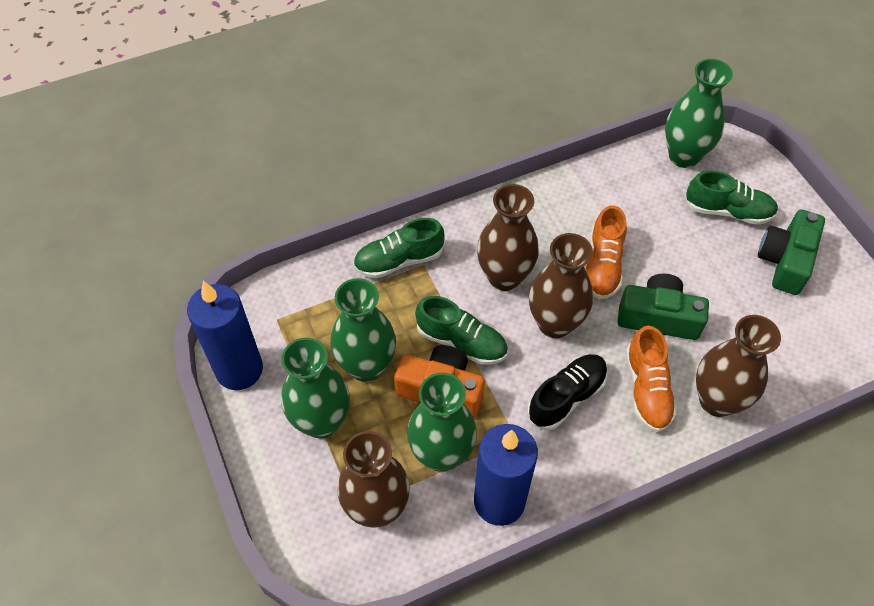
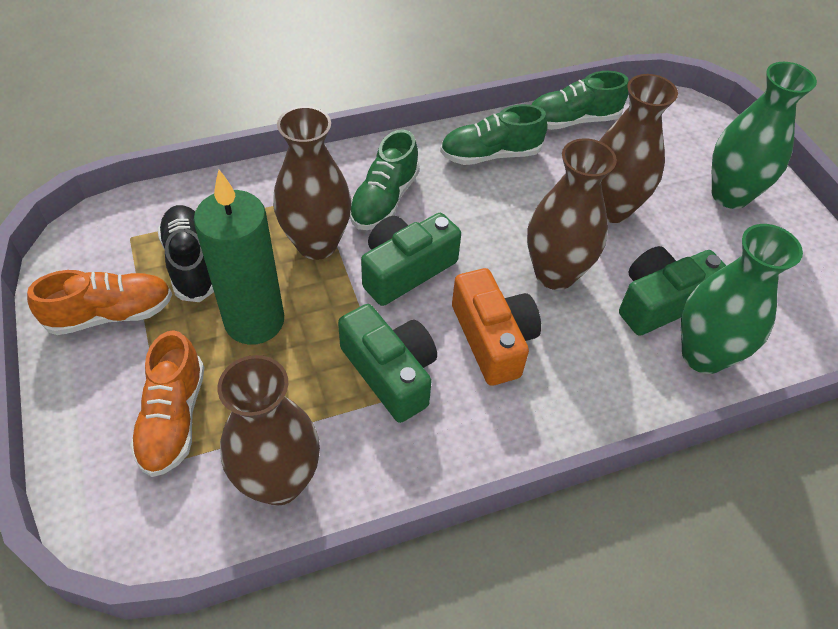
blue candle: [187,281,263,390] [474,424,538,526] = 2 -> none = 0
green camera: [618,274,709,340] [758,209,825,295] = 2 -> [338,304,437,423] [361,213,461,306] [619,246,727,336] = 3
green candle: none = 0 -> [194,170,284,345] = 1
green vase: [281,337,350,439] [330,278,396,382] [407,373,477,472] [665,59,733,168] = 4 -> [681,224,803,374] [712,62,817,209] = 2

